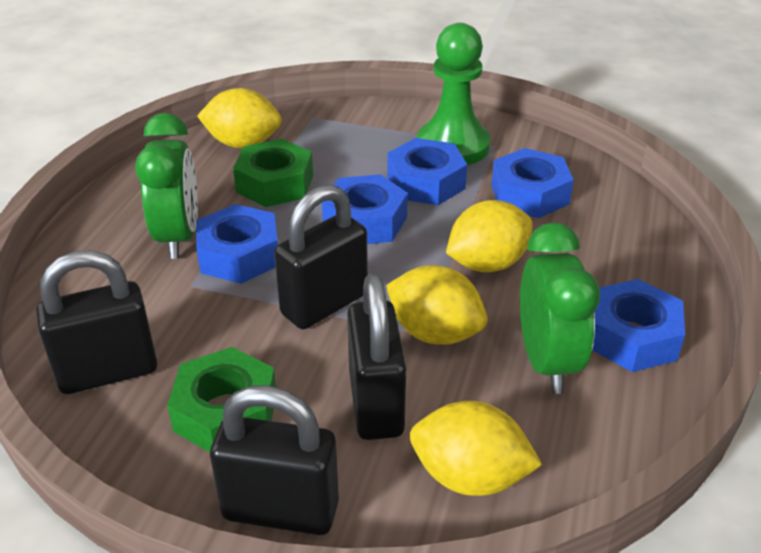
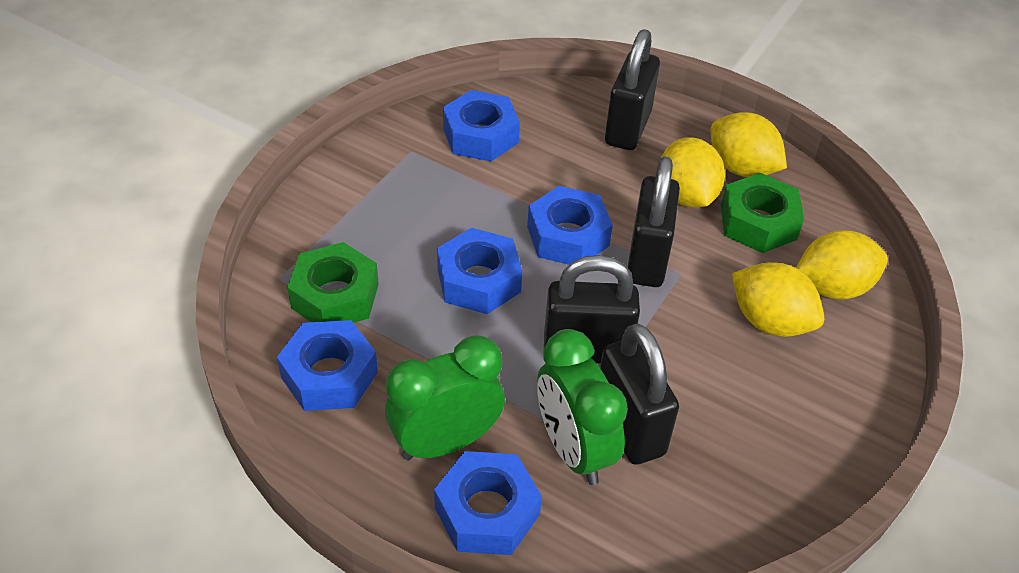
green pawn: [417,23,491,165] = 1 -> none = 0

